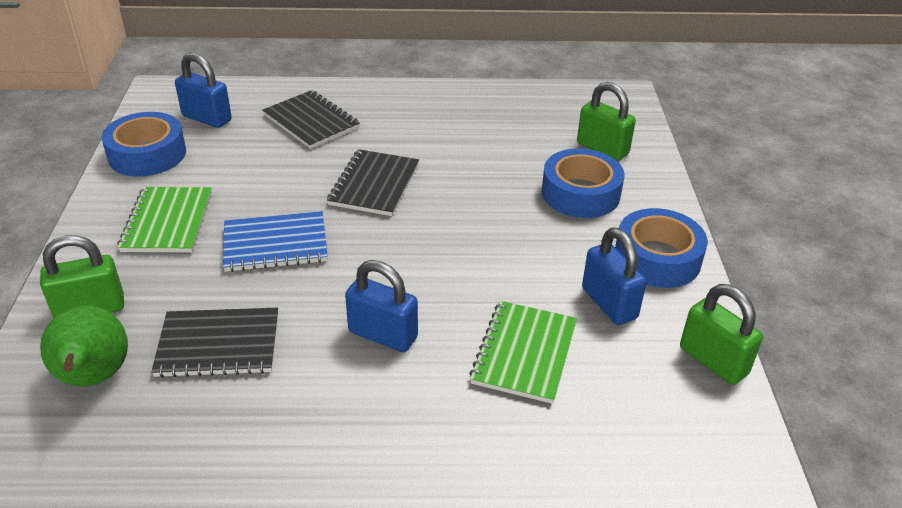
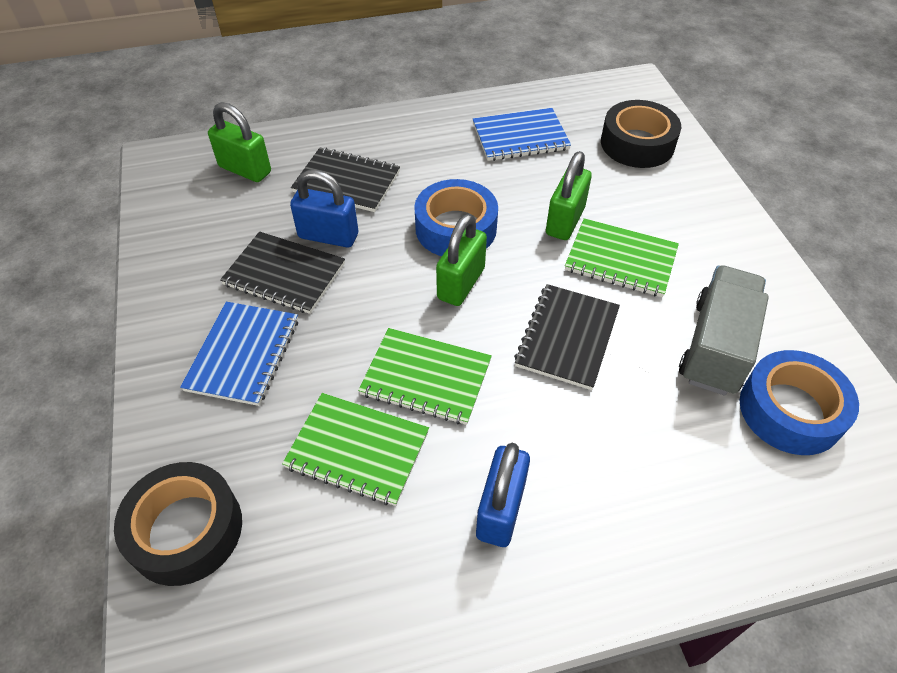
black tape: none = 0 -> [114,462,242,586] [601,100,681,168] = 2
blue notebook: [223,211,328,272] = 1 -> [180,302,298,406] [473,108,571,161] = 2
blue padlock: [175,53,232,128] [345,260,418,352] [582,227,647,325] = 3 -> [290,170,358,248] [476,443,530,547] = 2
blue tape: [102,112,186,177] [542,148,624,218] [615,208,708,288] = 3 -> [414,179,498,256] [740,350,859,455] = 2
green notebook: [118,187,212,252] [469,301,577,404] = 2 -> [282,393,429,506] [358,328,492,425] [565,218,679,297] = 3
green pear: [40,306,128,387] = 1 -> none = 0
grey truck: none = 0 -> [679,265,769,396] = 1

